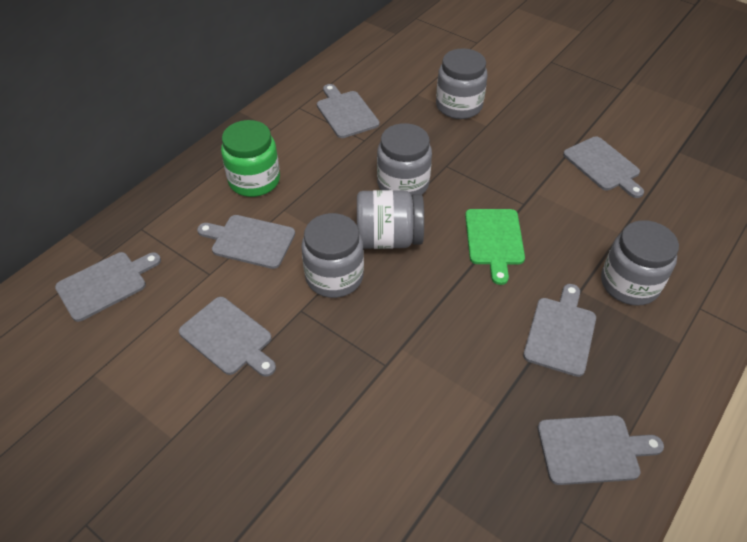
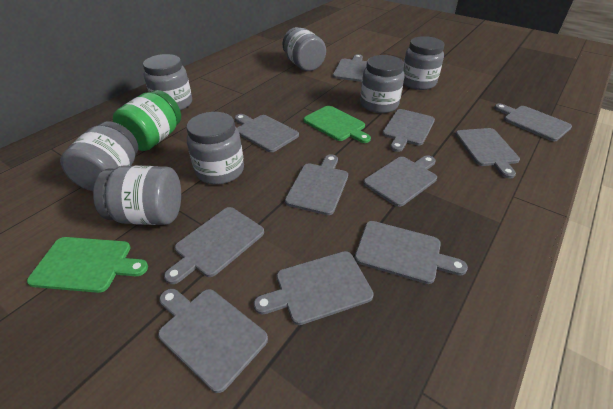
green cutting board: [465,209,525,285] = 1 -> [27,237,148,293] [304,106,371,143] = 2
grey cutting board: [55,252,161,322] [179,297,276,377] [197,215,295,269] [317,84,380,138] [523,284,596,377] [538,415,664,485] [563,136,644,198] = 7 -> [158,289,268,393] [164,207,264,284] [235,114,299,152] [254,251,374,325] [285,154,348,215] [333,54,367,82] [355,221,468,284] [363,155,437,207] [382,109,435,152] [455,128,520,178] [494,103,572,141] = 11
grey jar: [301,213,364,298] [357,190,424,249] [377,123,432,196] [436,48,487,119] [601,220,679,306] = 5 -> [60,121,138,191] [93,165,181,225] [143,54,192,110] [187,112,244,185] [283,27,326,71] [360,55,404,113] [403,36,444,90] = 7

